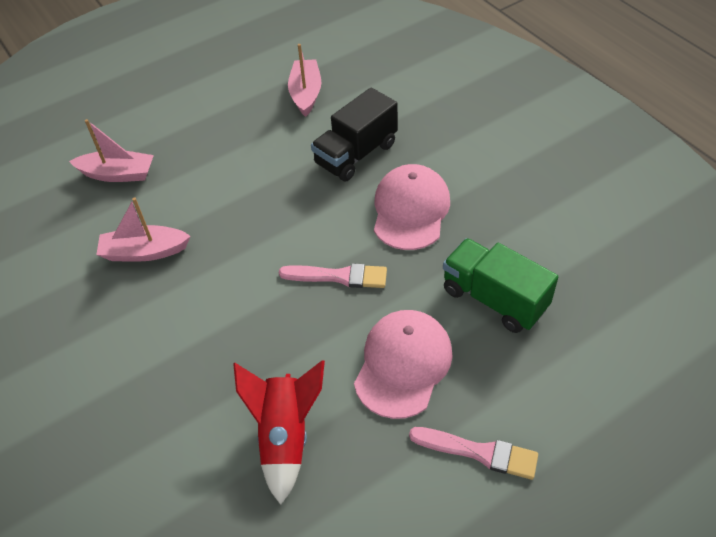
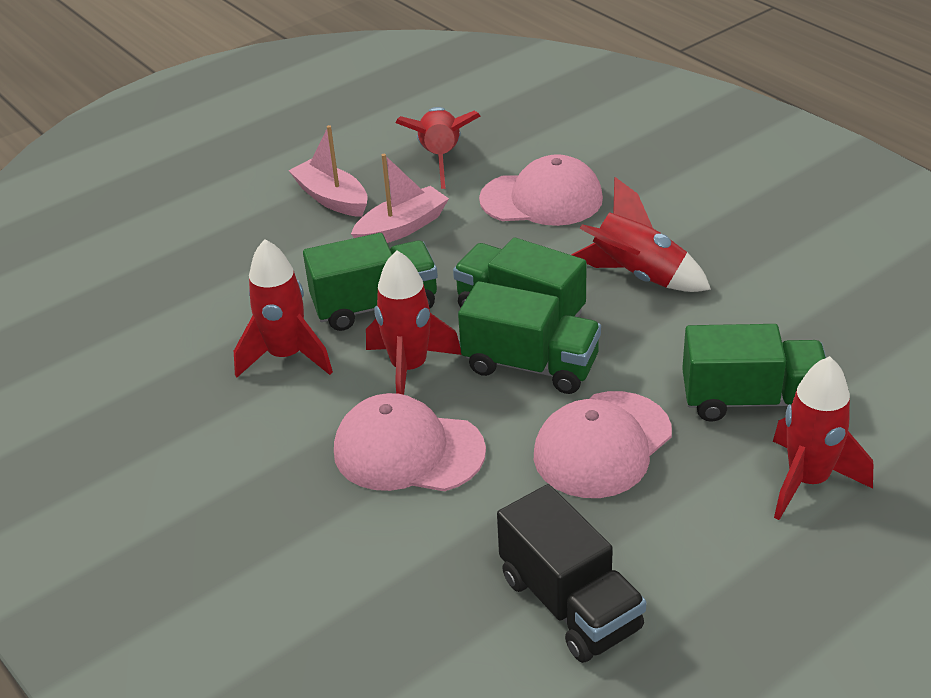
green truck: [443,238,558,333] = 1 -> [303,233,438,331] [453,238,587,321] [458,281,601,394] [682,324,826,422] = 4
pink boat: [69,119,154,182] [96,197,191,262] [288,44,321,117] = 3 -> [288,125,368,217] [351,154,449,243] = 2
pink brush: [279,263,387,288] [409,427,538,480] = 2 -> none = 0
pink cap: [354,310,453,419] [374,164,450,250] = 2 -> [334,393,486,491] [479,154,603,226] [534,391,672,498] = 3
red rocket: [233,360,325,505] = 1 -> [234,239,333,378] [366,250,461,395] [395,107,480,189] [572,177,711,292] [773,356,873,520] = 5

